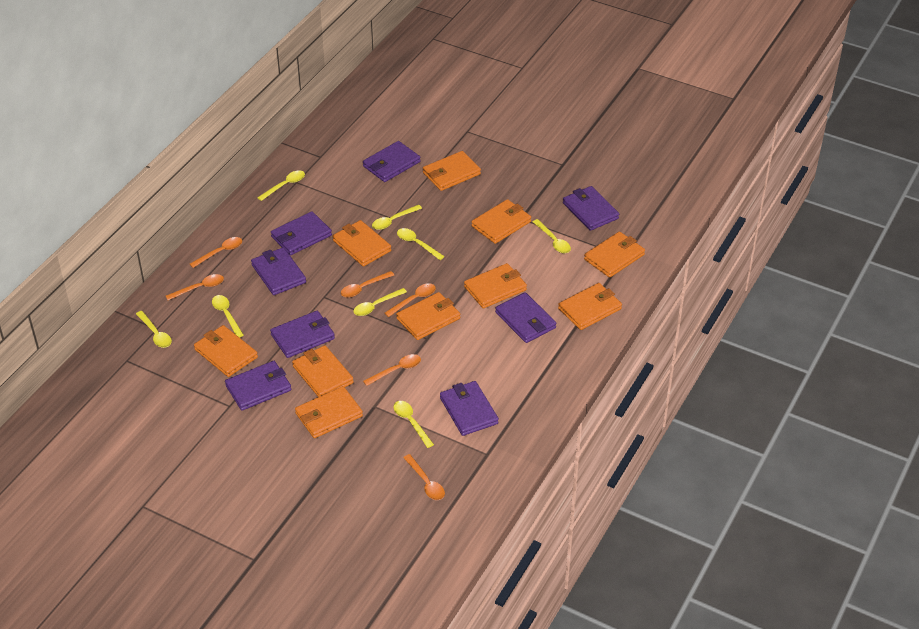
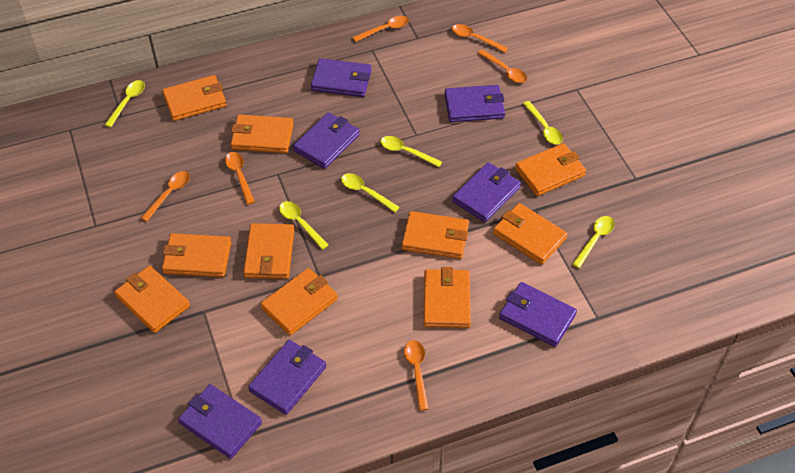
purple wallet: [225,361,291,411] [251,247,306,295] [270,311,335,358] [271,211,332,256] [363,141,421,182] [440,381,499,436] [495,292,556,343] [563,186,619,231] = 8 -> [178,384,262,459] [248,340,326,415] [293,112,360,169] [311,58,371,97] [444,85,505,122] [452,162,521,222] [499,282,577,347] = 7
yellow spoon: [136,311,172,348] [212,295,244,338] [257,170,305,201] [354,288,407,316] [372,205,422,230] [393,401,434,448] [397,228,445,260] [533,219,571,253] = 8 -> [105,80,145,127] [279,201,328,250] [341,173,400,212] [381,136,442,167] [523,101,563,145] [572,216,615,268] = 6

